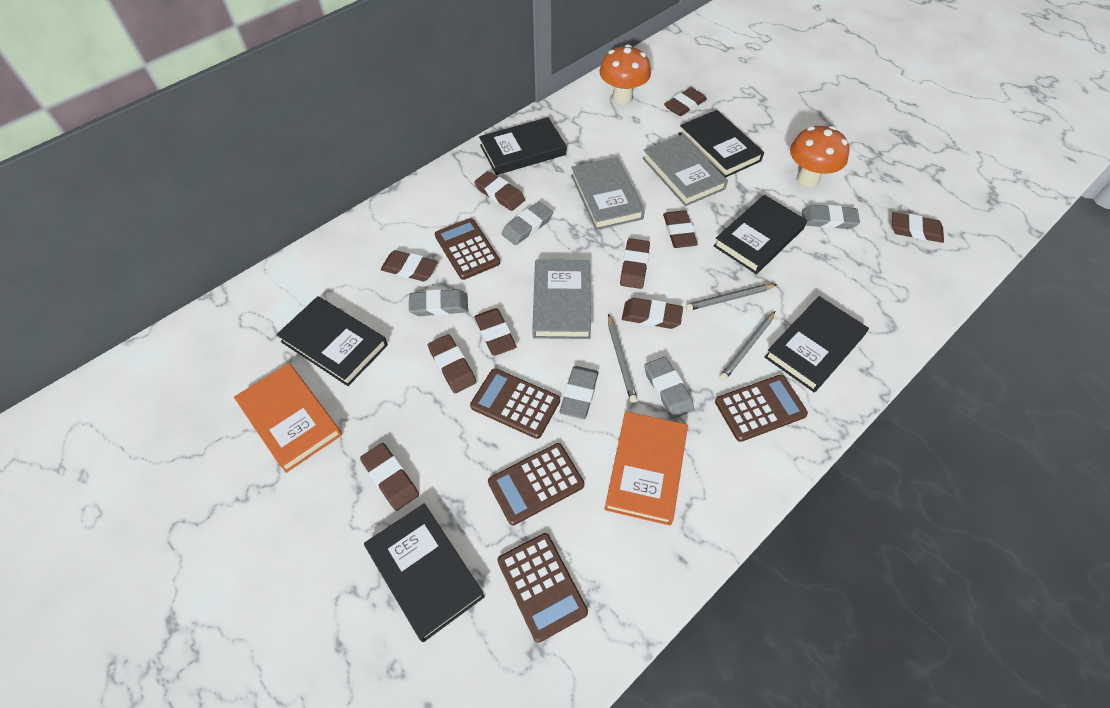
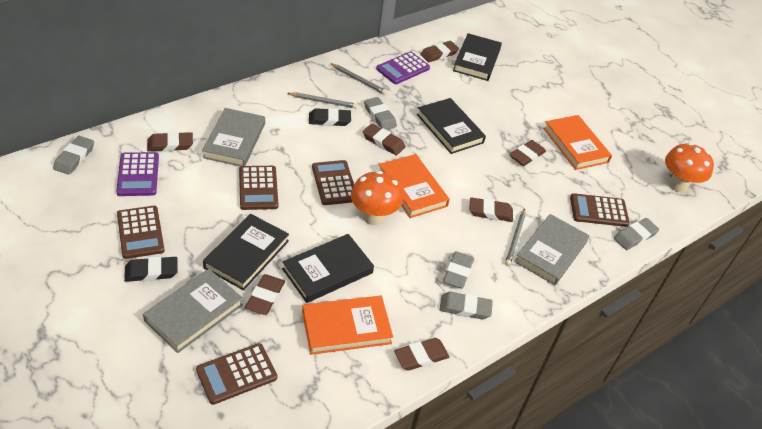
black book: [276,296,388,386] [364,503,485,642] [479,117,566,175] [679,110,764,178] [714,195,807,274] [764,296,869,392] = 6 -> [203,214,289,290] [282,234,374,303] [417,98,486,154] [453,33,502,81] = 4
black eraser: none = 0 -> [124,257,178,282] [309,108,351,126] = 2
brown eraser: [360,443,419,511] [381,250,438,281] [428,334,476,393] [474,171,525,211] [474,308,517,356] [620,238,650,289] [622,298,683,329] [663,211,698,248] [664,87,707,116] [892,212,944,243] = 10 -> [147,132,193,152] [245,274,285,315] [363,124,405,155] [394,338,449,371] [420,41,459,62] [470,197,513,222] [509,140,546,166] = 7
orange book: [234,363,342,473] [604,411,688,525] = 2 -> [302,296,393,355] [379,154,450,218] [543,115,612,170] = 3
purple calculator: none = 0 -> [116,152,159,196] [376,51,430,84] = 2

